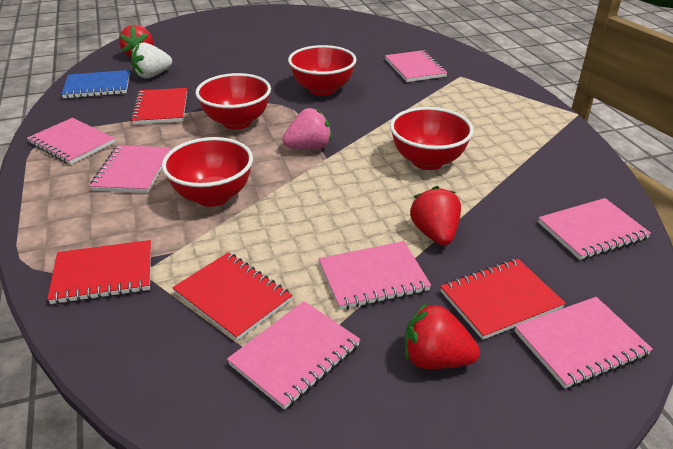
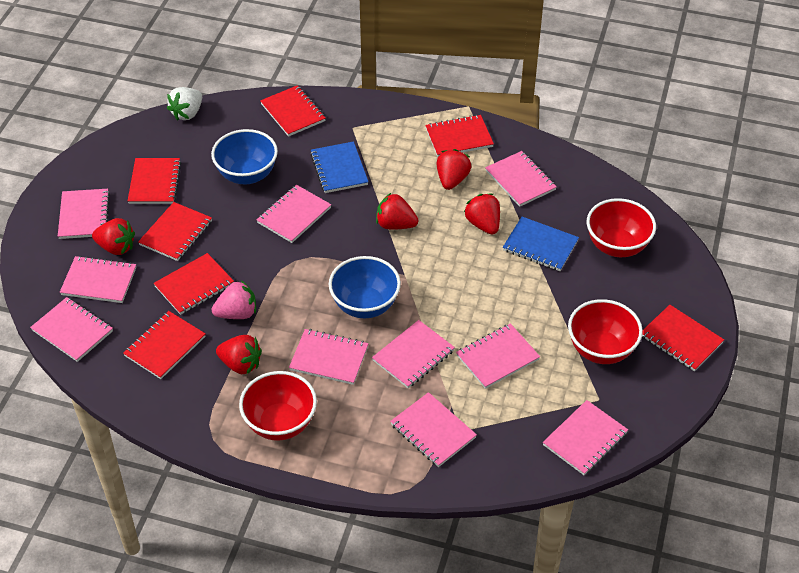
blue bowl: none = 0 -> [211,129,278,184] [329,256,401,318] = 2
blue notebook: [61,70,130,99] = 1 -> [310,141,368,193] [503,217,579,271] = 2
pink notebook: [27,118,115,165] [90,145,170,193] [227,301,361,410] [319,241,431,310] [385,50,448,82] [515,297,653,388] [538,198,651,260] = 7 -> [30,297,113,362] [58,189,110,239] [60,256,136,303] [257,185,331,243] [289,329,369,385] [372,320,455,388] [390,392,477,467] [456,323,540,389] [485,151,557,207] [543,400,628,475] = 10
red bowl: [162,137,253,207] [196,73,271,130] [288,45,357,96] [390,107,474,170] = 4 -> [239,371,317,441] [568,299,643,364] [587,198,656,257] = 3
red notebook: [47,240,151,304] [131,88,187,124] [172,252,292,341] [440,259,566,340] = 4 -> [123,311,206,379] [128,158,181,204] [138,202,212,261] [154,253,234,315] [260,85,326,137] [425,115,494,157] [642,305,724,371] = 7
red strawberry: [119,25,153,57] [405,303,480,369] [410,186,461,246] = 3 -> [92,218,135,255] [216,335,262,374] [376,193,418,229] [437,149,472,190] [464,194,500,235] = 5

